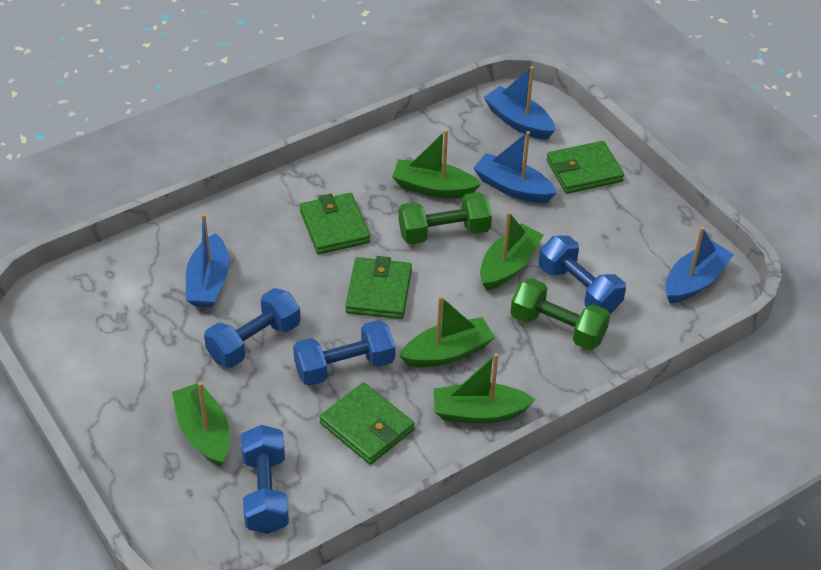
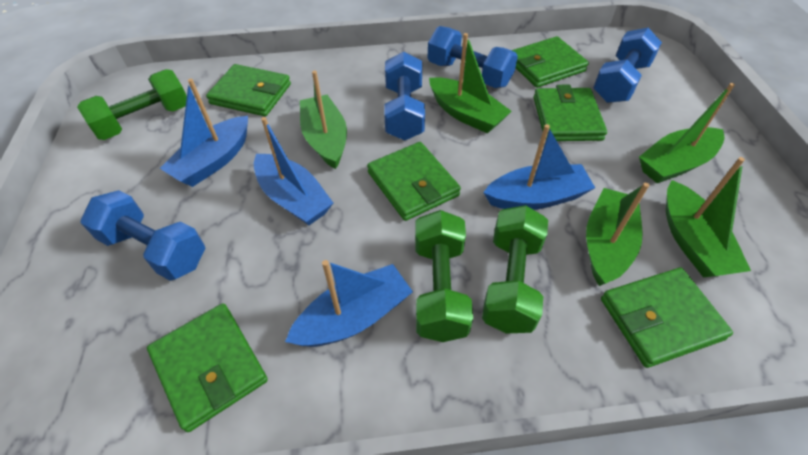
green dumbbell: [399,192,492,244] [510,278,610,350] = 2 -> [77,69,187,140] [415,210,473,342] [482,205,548,333] = 3
green wallet: [300,193,370,254] [320,383,414,465] [345,256,412,319] [546,141,624,194] = 4 -> [147,303,268,432] [206,64,291,116] [367,142,461,221] [511,36,589,88] [534,85,607,141] [601,267,733,368] = 6

